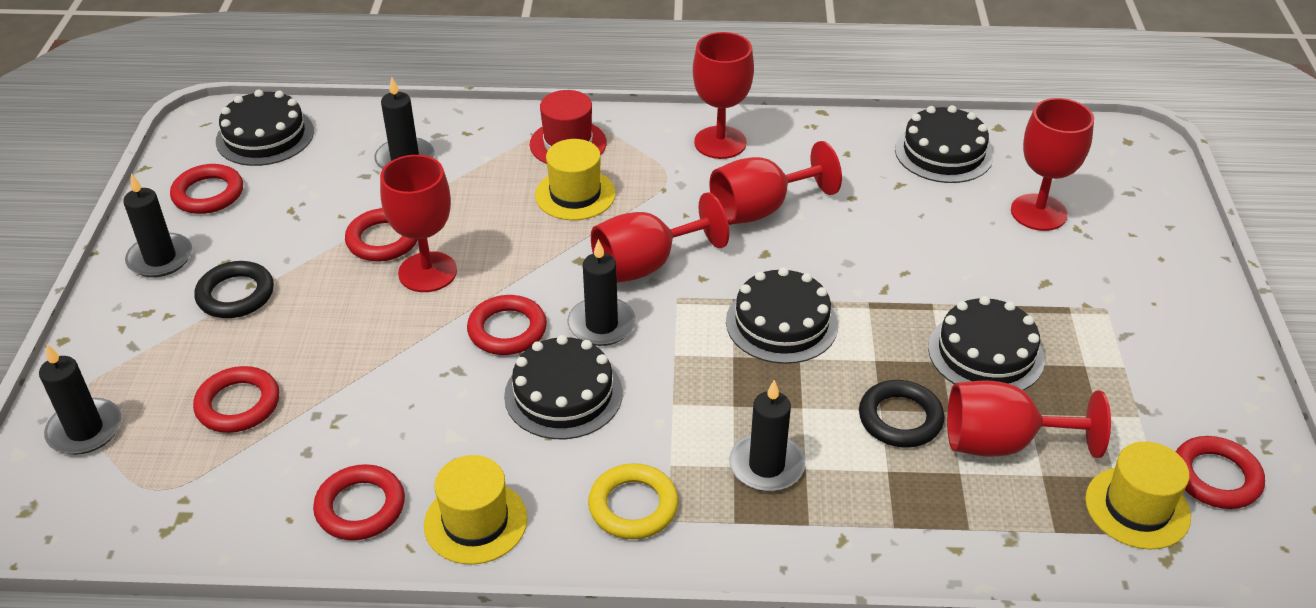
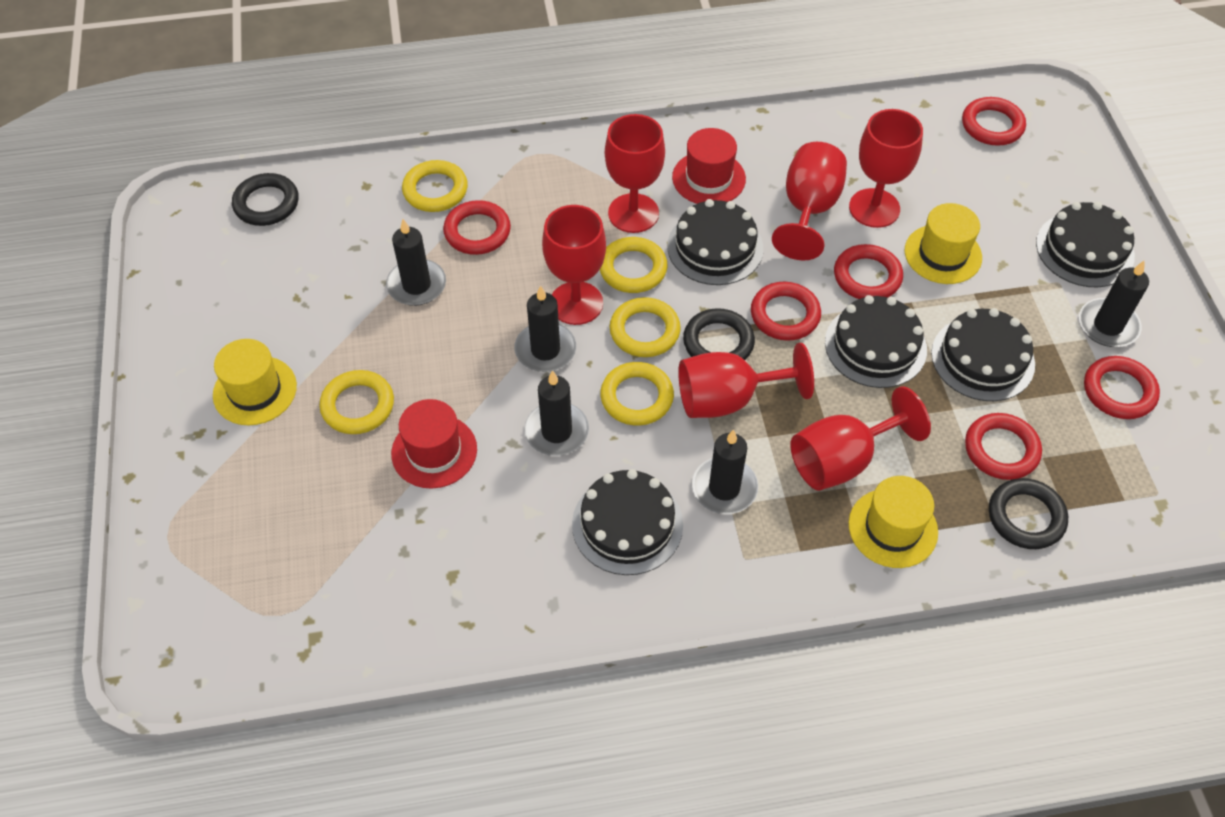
black ring: [195,261,274,318] [859,380,945,447] = 2 -> [232,173,299,226] [683,308,755,360] [989,478,1068,549] = 3
red hat: [530,90,607,164] = 1 -> [391,399,477,489] [672,128,746,204] = 2
yellow ring: [588,463,678,539] = 1 -> [320,370,394,434] [402,160,468,212] [600,237,668,293] [600,362,674,426] [609,297,681,357] = 5

